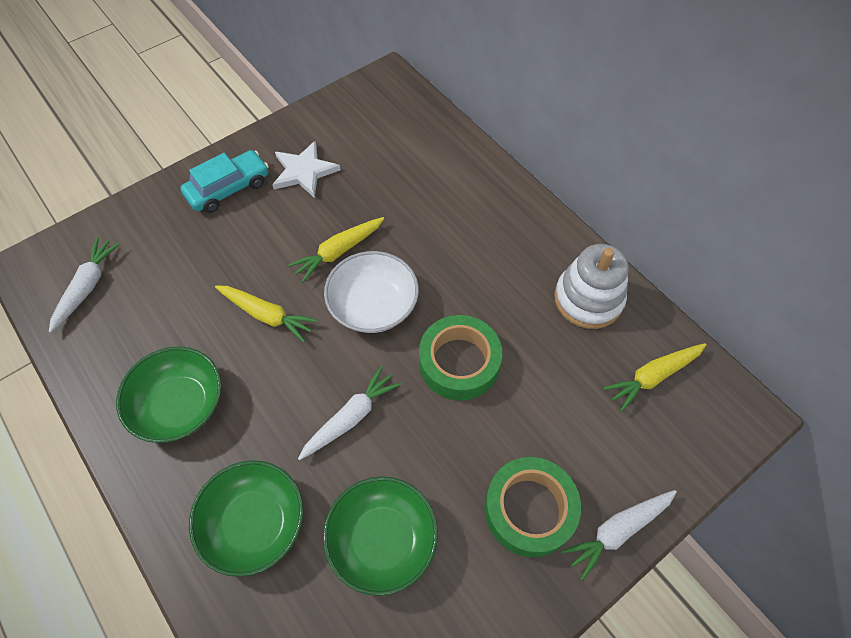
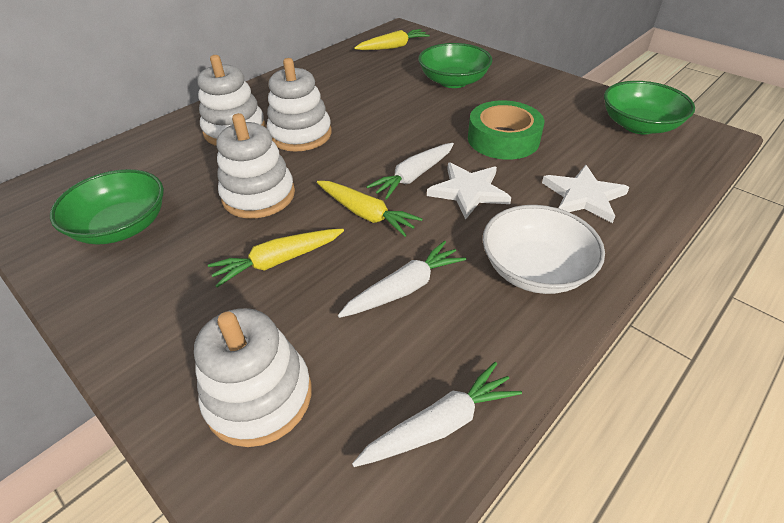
green tape: [419,315,502,400] [484,457,581,557] = 2 -> [468,100,544,159] = 1
turquoise car: [180,150,269,213] = 1 -> none = 0
white stacking toy: [554,244,629,329] = 1 -> [194,308,312,447] [197,55,266,146] [216,113,295,218] [267,58,332,152] = 4
white star: [272,141,341,198] = 1 -> [427,163,511,220] [542,165,630,223] = 2

